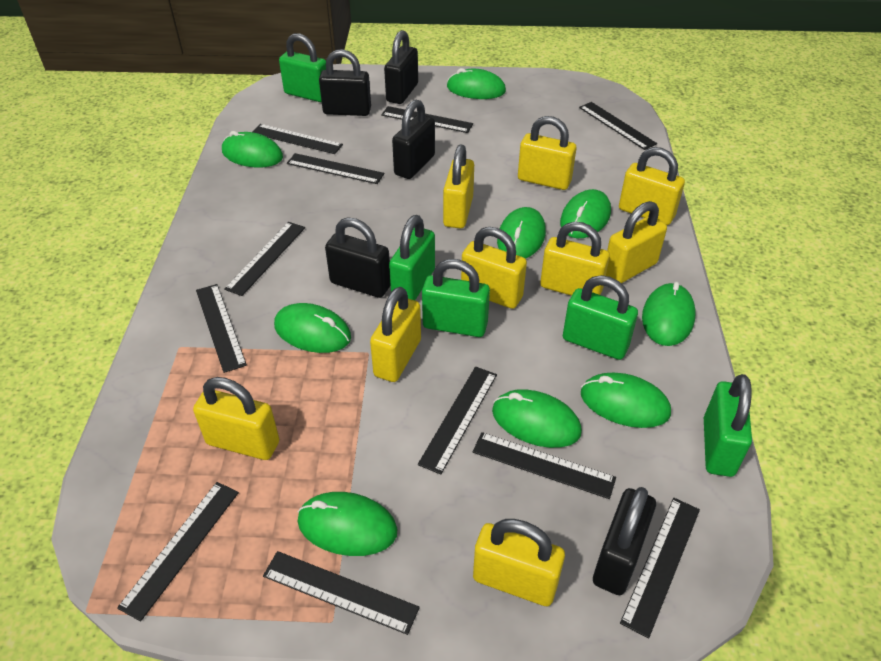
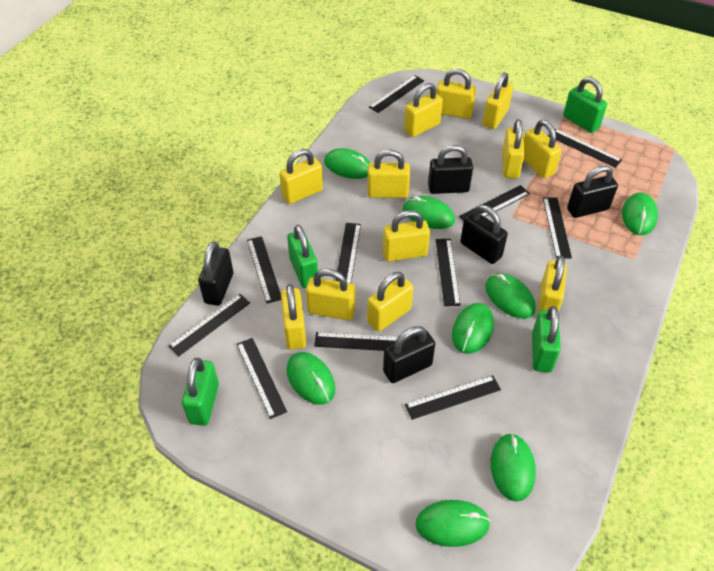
green mouse: [222,131,283,168] [274,303,351,353] [297,492,397,556] [447,68,506,99] [492,389,582,448] [497,207,546,259] [560,189,611,238] [581,373,671,428] [642,282,696,346] = 9 -> [287,352,336,405] [324,148,370,179] [403,196,455,229] [415,500,490,547] [452,303,494,354] [485,273,536,319] [491,433,536,502] [622,193,658,235] = 8
green padlock: [279,33,326,102] [389,215,435,300] [422,259,490,337] [563,275,638,360] [704,374,752,477] = 5 -> [182,358,219,426] [287,225,318,288] [532,306,561,372] [563,77,607,133] = 4
yellow padlock: [193,377,279,460] [370,287,421,382] [443,144,474,229] [461,227,527,309] [473,519,565,606] [518,116,576,190] [540,222,610,296] [606,201,667,283] [619,147,685,225] = 9 -> [279,149,323,204] [281,284,306,350] [306,269,355,320] [367,149,410,198] [367,272,413,331] [383,210,430,262] [404,83,443,137] [436,69,476,119] [482,72,513,129] [502,119,525,178] [524,120,562,178] [537,256,567,314] = 12

